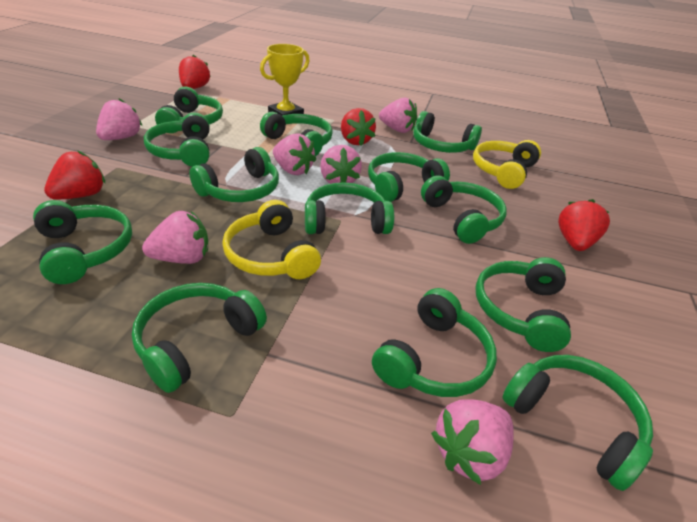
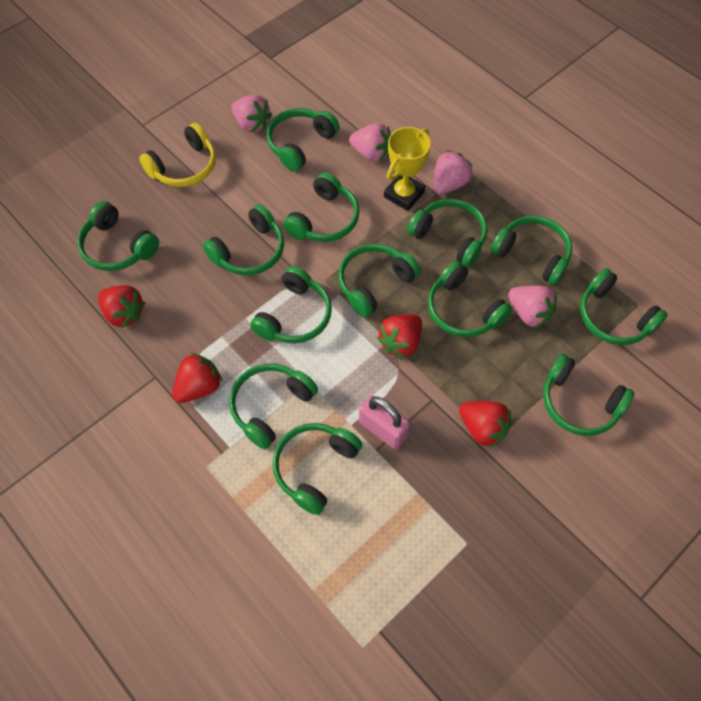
pink padlock: none = 0 -> [359,395,410,449] = 1
pink strawberry: [96,99,142,140] [142,211,208,264] [273,133,316,175] [320,145,362,184] [379,98,417,133] [431,399,514,485] = 6 -> [232,95,272,133] [349,123,391,162] [433,150,472,195] [508,286,557,328] = 4
yellow headphones: [222,200,321,279] [473,140,541,189] = 2 -> [139,123,216,187] = 1

